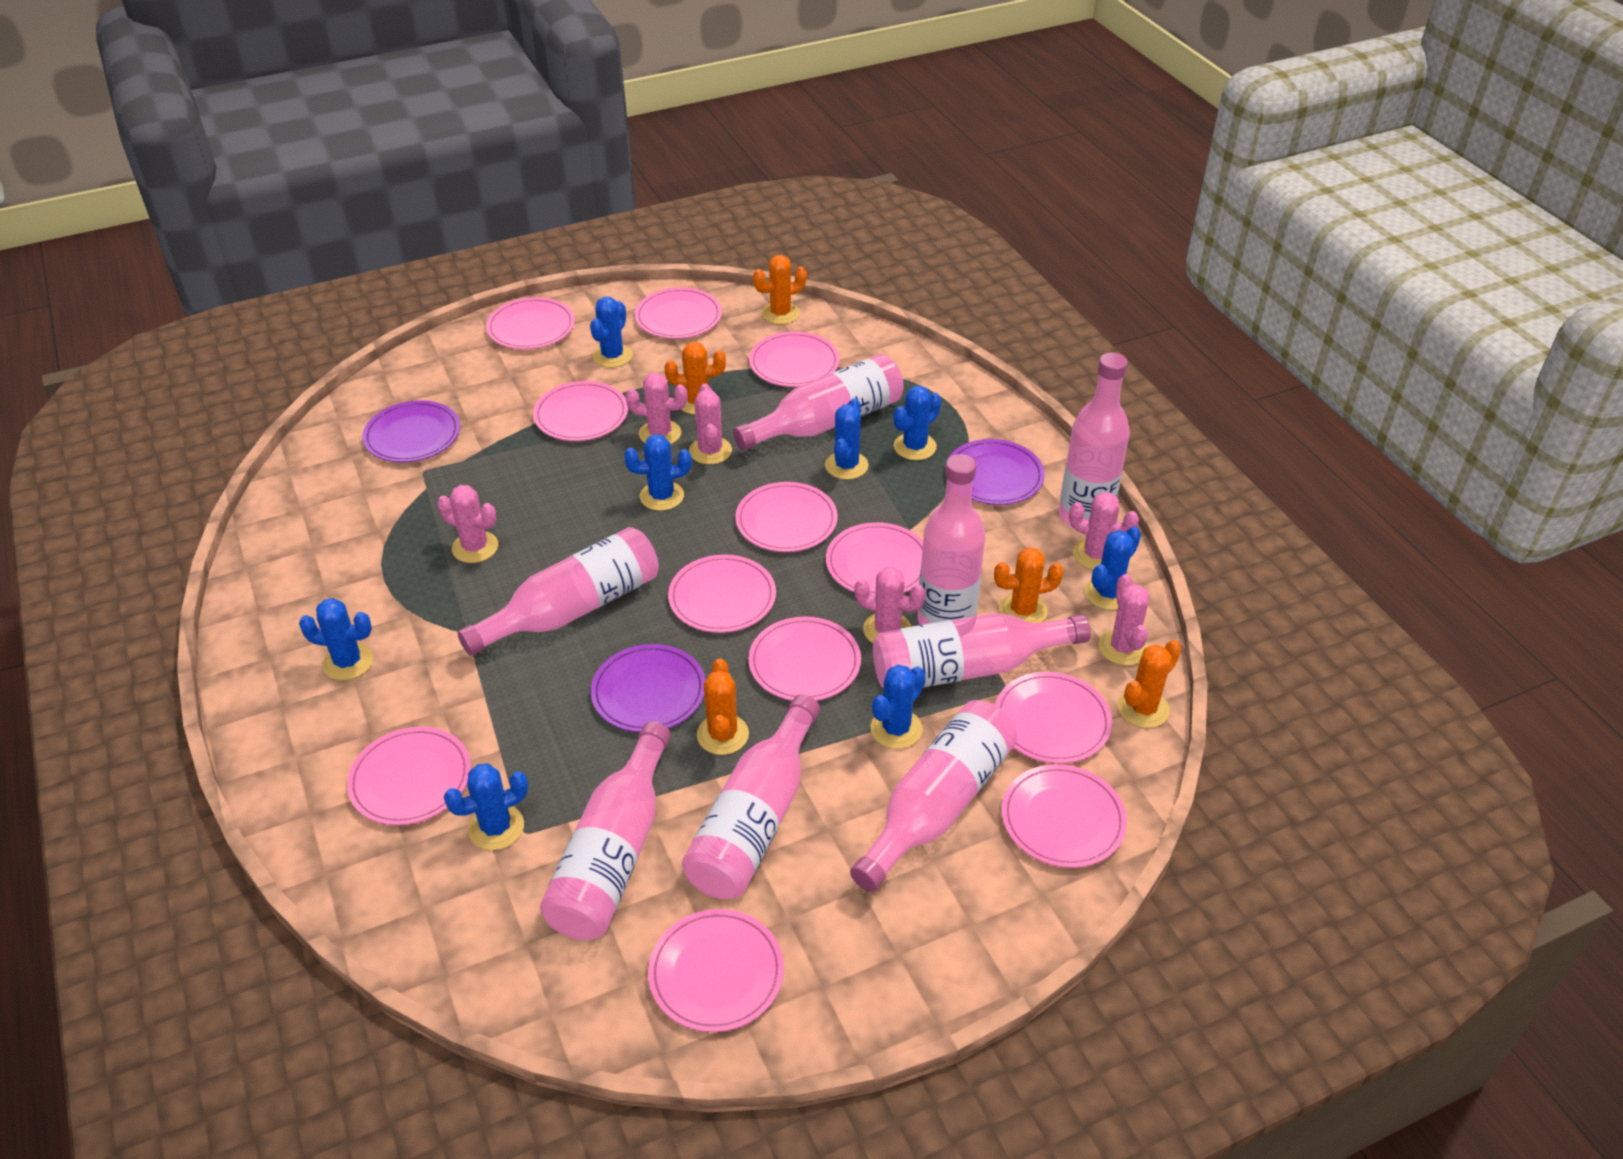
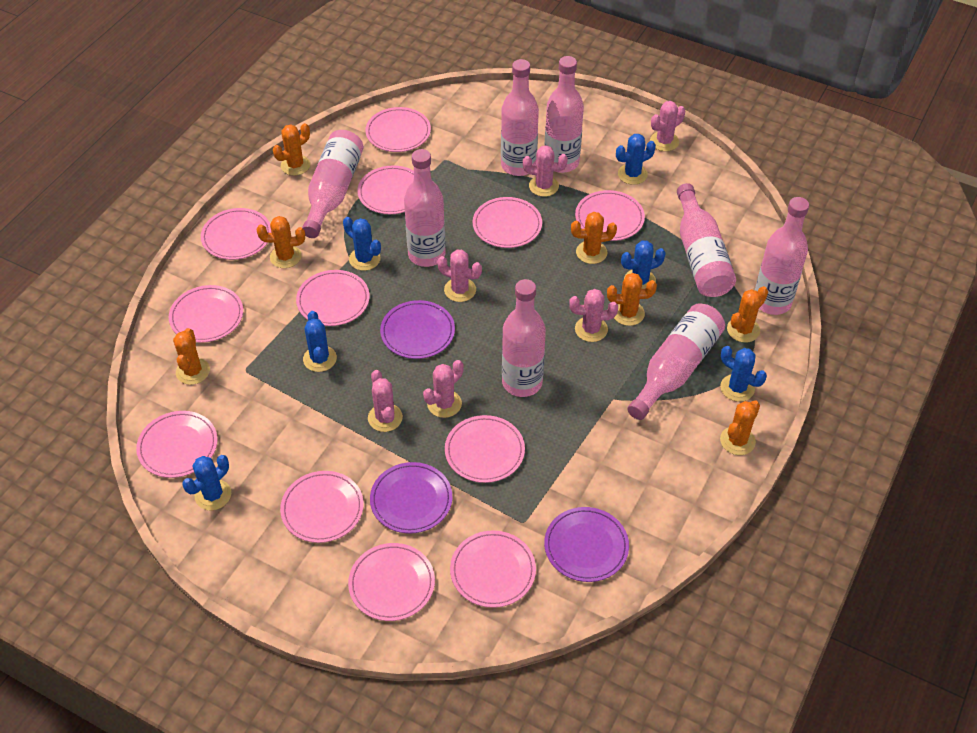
blue cactus: [299,598,373,680] [444,763,528,850] [590,297,633,368] [624,434,692,511] [825,398,869,480] [871,665,925,749] [894,385,941,460] [1085,526,1141,610] = 8 -> [182,455,231,510] [303,311,337,372] [343,217,381,271] [616,134,656,185] [621,240,666,289] [720,346,767,402] = 6
orange cactus: [665,342,726,415] [697,658,749,755] [753,255,807,325] [994,547,1064,623] [1118,640,1182,728] = 5 -> [173,328,210,385] [257,216,305,268] [273,123,310,176] [571,212,617,264] [607,273,657,326] [720,400,760,455] [727,286,768,343] = 7

